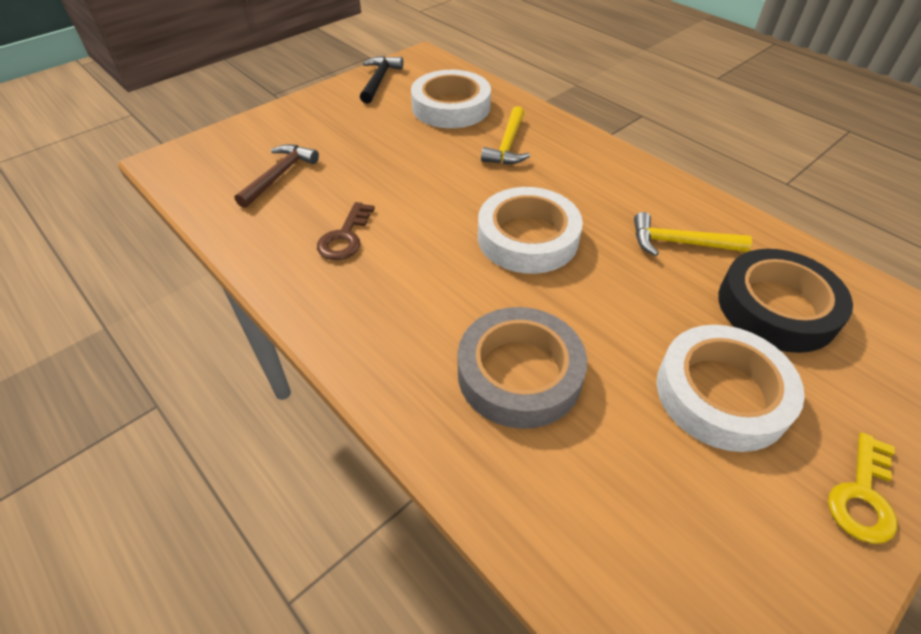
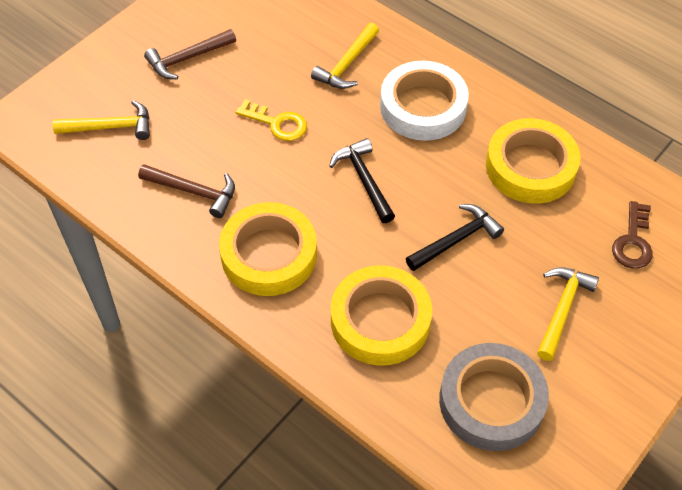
black hammer: [360,56,403,104] = 1 -> [329,138,395,223] [406,204,504,271] = 2
black tape: [718,249,853,353] = 1 -> none = 0
brown hammer: [235,144,319,208] = 1 -> [138,164,235,218] [144,29,236,79] = 2
white tape: [411,70,491,128] [478,187,583,274] [656,325,805,452] = 3 -> [380,61,469,141] = 1
yellow hammer: [481,106,530,164] [634,212,752,256] = 2 -> [52,100,150,140] [311,23,379,89] [537,267,599,361] = 3
yellow tape: none = 0 -> [219,202,317,296] [331,265,432,366] [486,118,581,204] = 3

